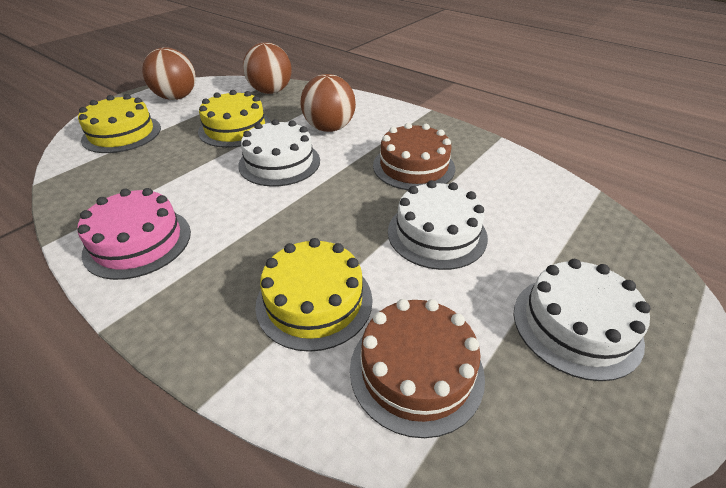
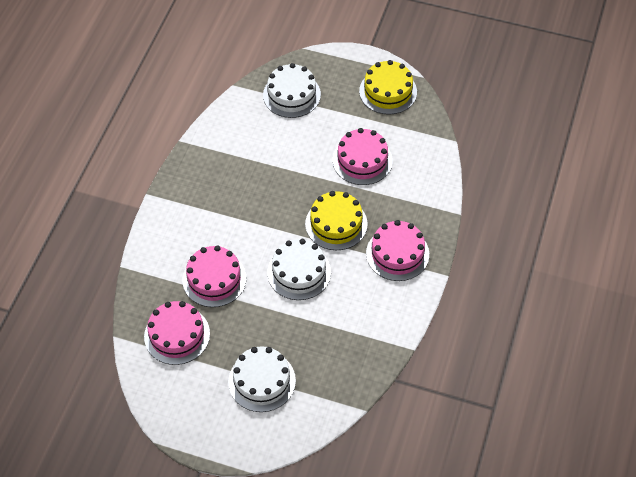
brown ball: [142,47,196,100] [243,42,292,94] [301,74,356,132] = 3 -> none = 0
brown cake: [350,299,485,438] [373,123,455,190] = 2 -> none = 0
pink cake: [78,188,191,280] = 1 -> [144,301,210,365] [182,245,246,307] [333,128,393,185] [366,220,429,281] = 4
yellow cake: [78,94,161,153] [198,90,271,148] [255,238,373,352] = 3 -> [305,191,368,250] [359,60,417,115] = 2

